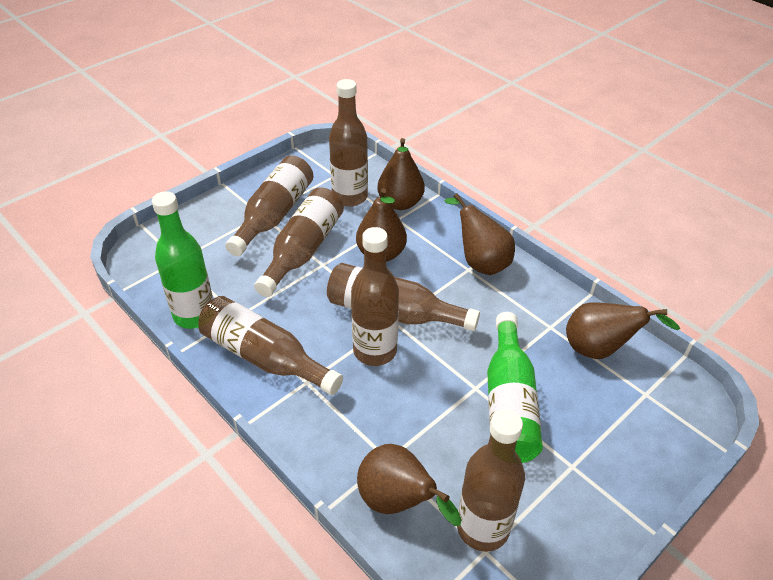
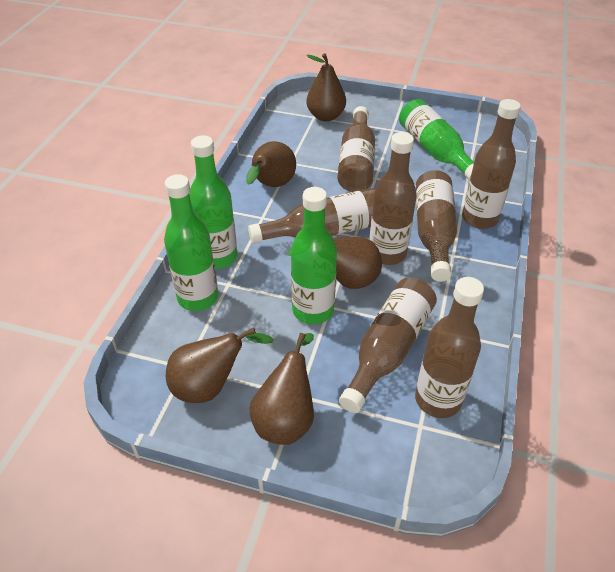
green bottle: [152,191,213,329] [487,312,543,463] = 2 -> [164,174,218,311] [189,135,237,269] [291,187,337,324] [399,99,474,181] = 4

